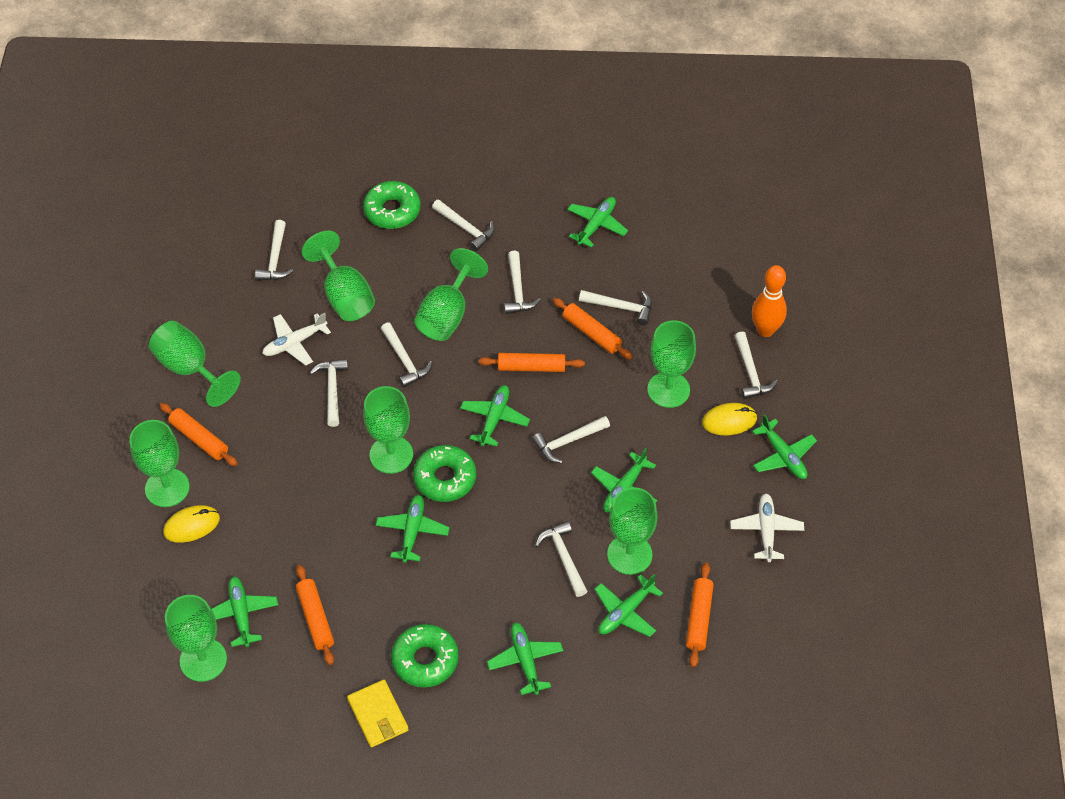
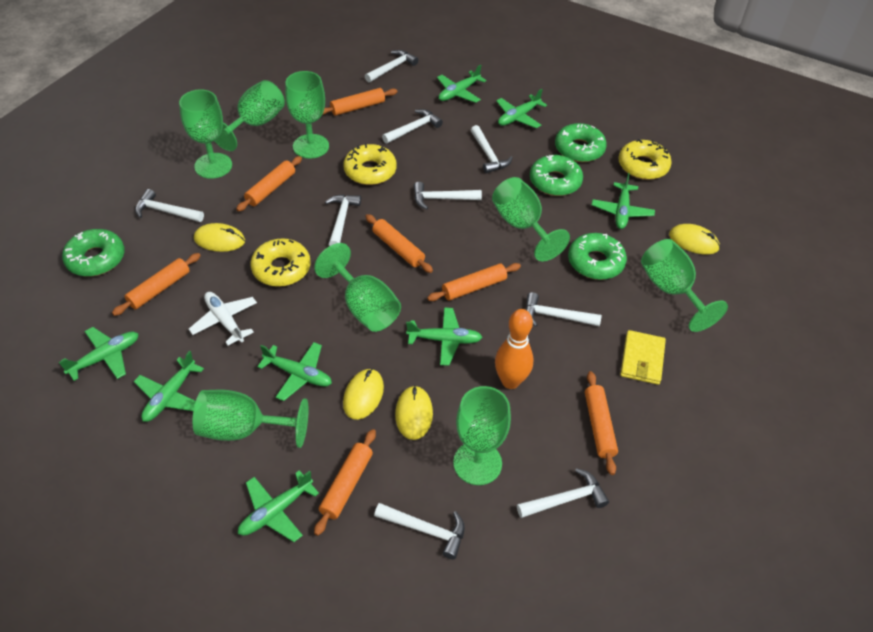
green donut: [363,181,421,229] [391,624,459,688] [413,445,476,502] = 3 -> [62,229,125,276] [530,155,583,196] [555,123,607,162] [568,233,627,280] = 4
orange rolling pin: [159,403,238,466] [296,565,334,665] [479,353,585,372] [553,298,632,359] [686,563,714,667] = 5 -> [112,253,201,316] [236,156,302,212] [314,429,376,536] [322,88,398,116] [365,214,433,273] [427,263,521,301] [585,371,618,475] = 7
white plane: [262,313,331,366] [730,494,804,562] = 2 -> [189,292,257,345] = 1
yellow donut: none = 0 -> [251,238,311,287] [343,144,397,185] [619,139,672,180] = 3
yellow mouse: [163,505,220,543] [702,403,757,435] = 2 -> [194,223,245,252] [343,369,384,420] [395,385,433,440] [669,224,720,255] = 4

